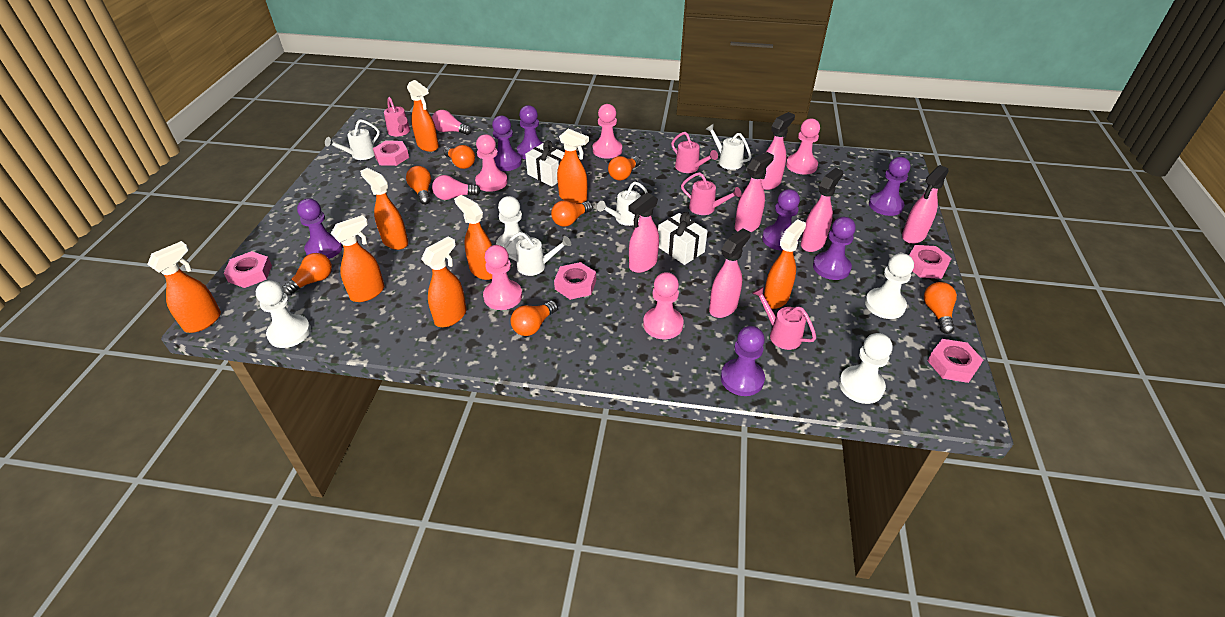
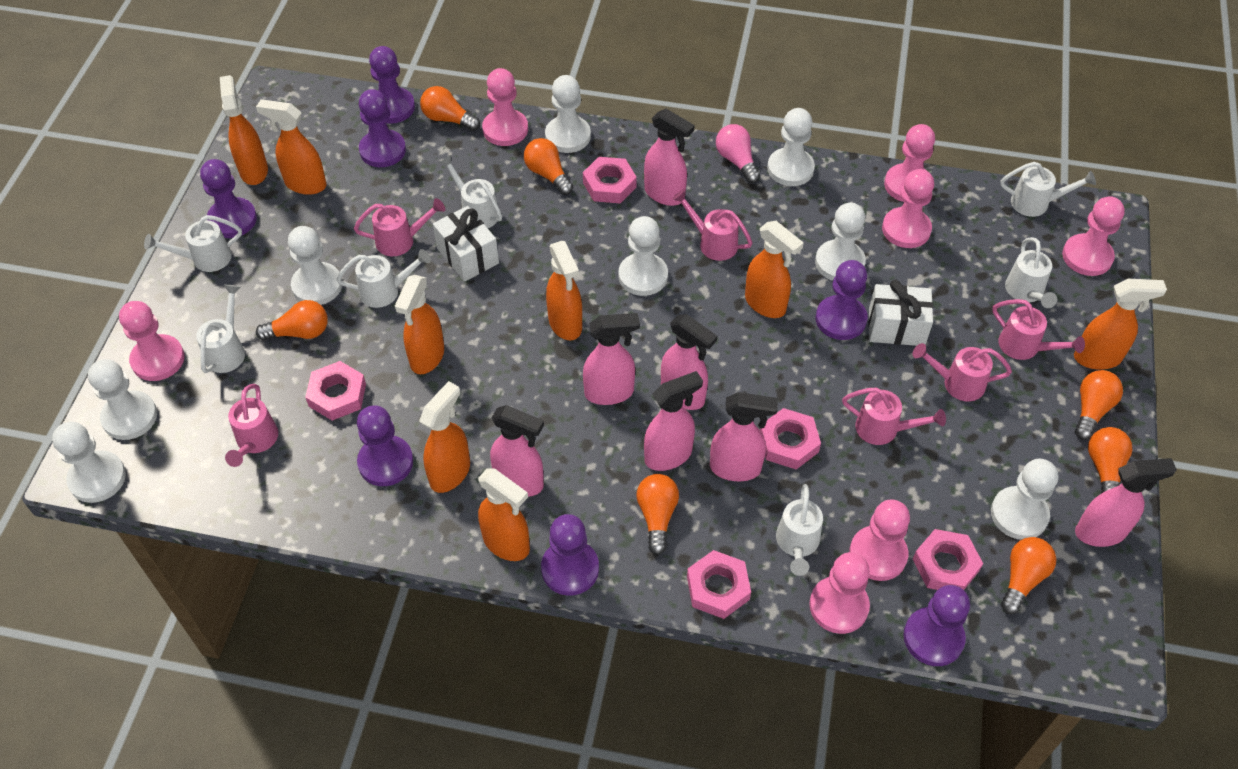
pink light bulb: [432,110,472,135] [432,175,481,200] = 2 -> [716,124,760,183] = 1
pink pawn: [475,134,508,192] [483,245,522,310] [593,104,622,159] [643,272,684,339] [786,118,820,174] = 5 -> [119,301,185,381] [482,68,528,146] [809,552,870,634] [849,499,910,581] [882,169,934,248] [884,124,935,202] [1062,196,1125,276] = 7
pink spray bottle: [628,192,659,273] [709,228,751,318] [735,152,774,232] [761,112,795,190] [801,168,843,252] [902,165,949,244] = 6 -> [490,405,544,497] [583,313,640,405] [644,109,695,206] [644,371,703,471] [661,314,717,410] [710,392,778,481] [1075,458,1177,547] = 7
pink watering can: [384,97,410,137] [671,132,718,173] [681,172,742,215] [752,287,816,350] = 4 -> [225,384,278,467] [354,198,445,256] [672,189,752,261] [842,388,946,445] [913,343,1012,401] [992,299,1085,360] = 6
white pawn: [256,280,311,348] [496,196,530,257] [839,333,893,404] [865,253,914,319] = 4 -> [52,422,126,503] [88,359,157,440] [288,226,342,305] [545,75,591,153] [619,216,668,296] [767,108,815,186] [815,203,866,281] [991,458,1058,540] = 8
white watering can: [325,119,380,160] [503,232,571,276] [597,181,648,226] [706,124,751,170] = 4 -> [144,215,242,272] [196,285,245,373] [337,249,431,308] [439,155,502,228] [776,484,823,576] [1000,162,1096,217] [1005,237,1057,308] = 7

